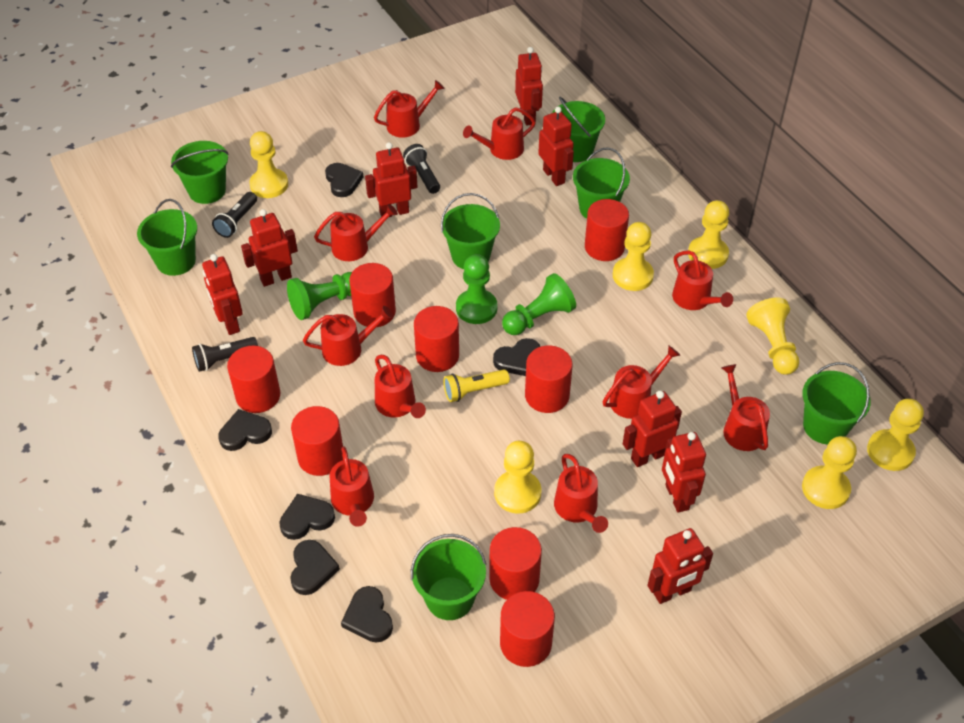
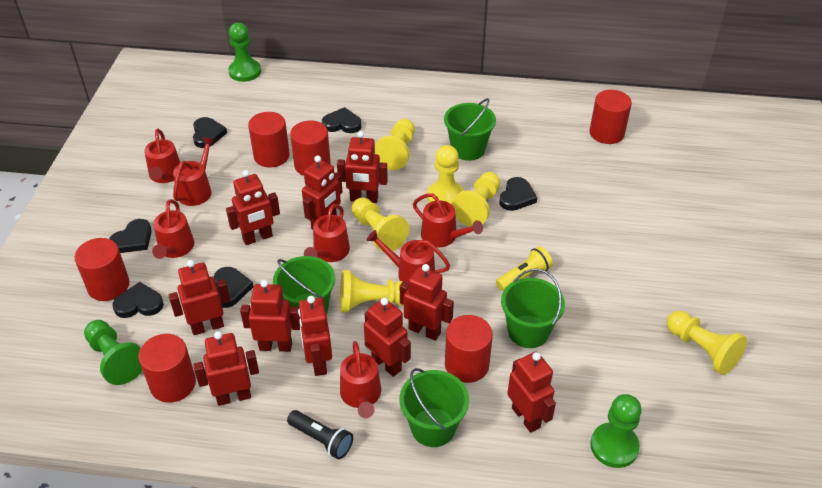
black flashlight: [192,337,258,372] [212,192,257,238] [403,144,440,194] = 3 -> [287,410,353,459] = 1
green bucket: [137,199,197,276] [171,141,229,204] [411,534,486,620] [441,193,500,269] [552,97,605,162] [573,147,630,219] [802,362,871,444] = 7 -> [273,256,335,314] [399,368,469,447] [444,98,496,161] [501,269,565,348] = 4
red cylinder: [227,346,280,413] [291,406,343,476] [350,263,396,327] [414,306,459,372] [489,527,542,600] [500,591,555,667] [525,345,573,413] [585,199,629,261] = 8 -> [74,238,130,301] [139,334,196,403] [248,112,290,168] [290,121,331,176] [445,315,493,383] [589,90,632,144] = 6
red robot: [202,254,243,335] [241,209,298,287] [365,142,417,217] [515,47,543,126] [538,107,574,186] [623,391,682,467] [648,528,713,604] [662,432,706,513] = 8 -> [169,260,230,335] [193,331,259,406] [226,170,280,245] [240,280,300,352] [298,296,332,376] [302,156,343,230] [337,131,388,203] [364,298,411,377] [400,264,454,341] [507,352,556,433] = 10
red watering can: [303,306,393,366] [314,204,398,261] [329,447,374,527] [374,80,445,138] [375,355,426,418] [463,107,536,160] [554,454,608,533] [603,346,680,419] [672,250,733,310] [721,364,770,451] = 10 -> [144,129,180,183] [152,199,194,259] [173,137,215,206] [304,204,350,262] [340,341,381,418] [367,230,450,283] [413,193,483,247] = 7
yellow pawn: [249,131,288,198] [494,441,541,514] [613,222,654,291] [688,200,729,269] [746,298,799,374] [802,436,857,509] [867,399,924,471] = 7 -> [340,270,403,312] [351,197,409,252] [375,119,415,170] [427,145,464,204] [452,172,500,227] [667,311,747,375] = 6

